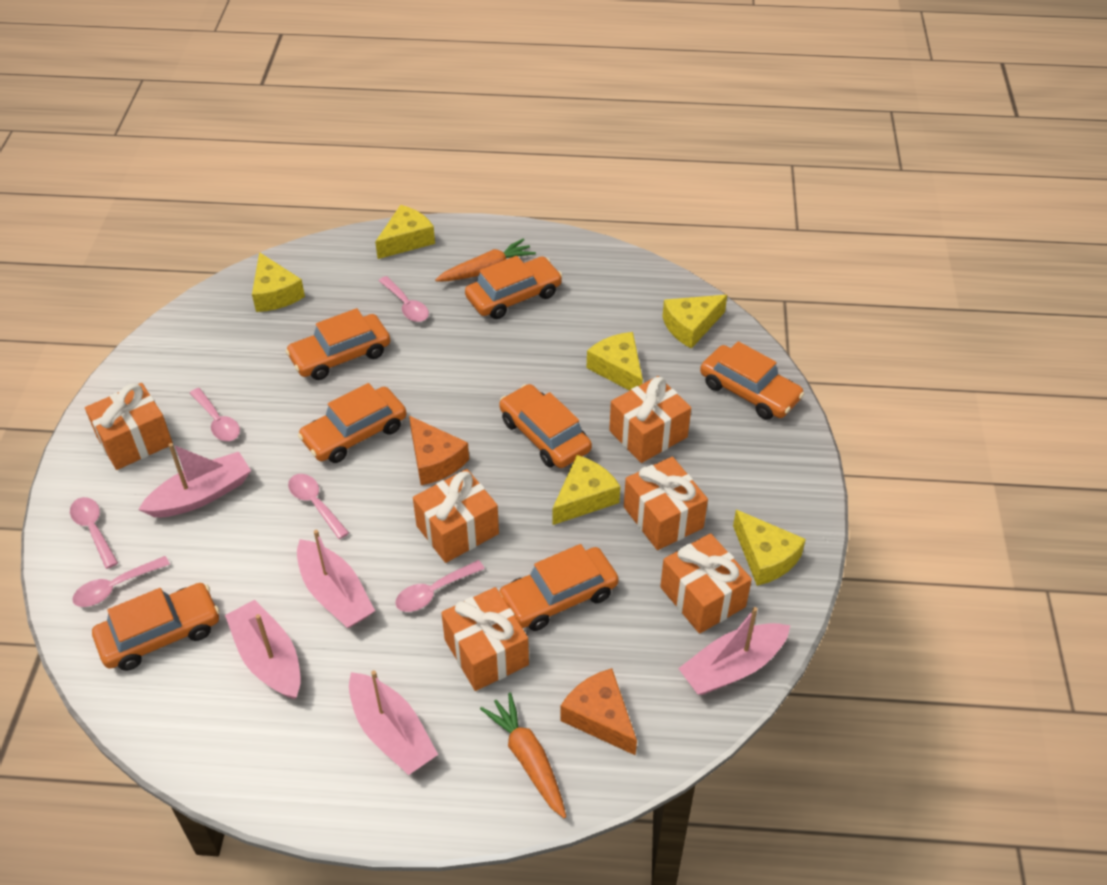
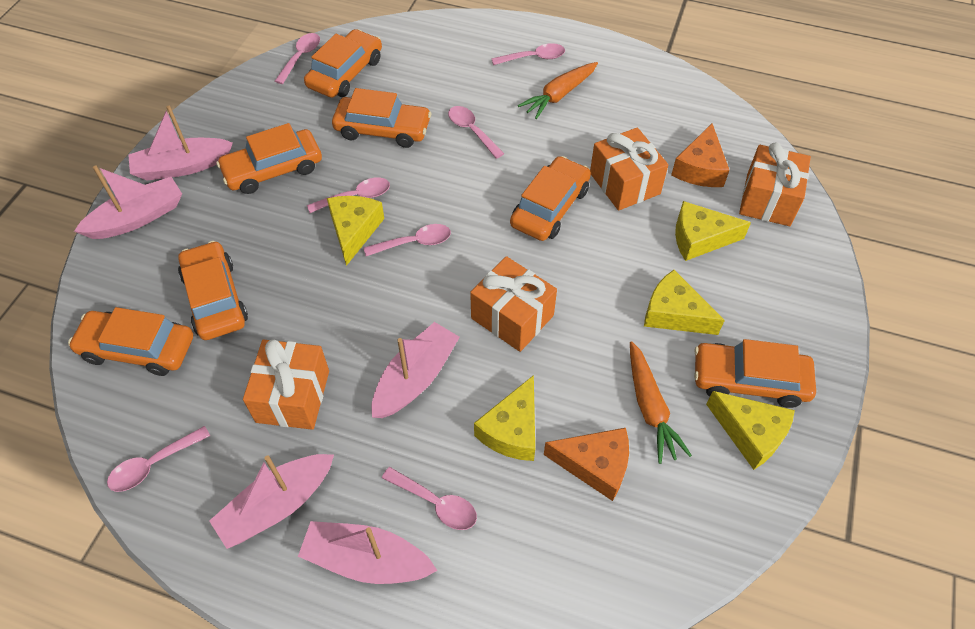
orange gift: [85,383,173,470] [413,469,499,563] [441,587,529,691] [609,376,691,463] [624,457,708,550] [660,533,752,634] = 6 -> [243,339,329,430] [470,256,557,352] [590,127,668,211] [739,142,811,226] = 4
pink spoon: [70,497,118,569] [72,556,170,607] [190,388,240,441] [288,474,349,539] [378,276,429,322] [395,560,485,612] = 6 -> [107,426,210,492] [275,33,320,84] [307,177,390,213] [364,224,451,256] [382,467,477,530] [448,106,504,159] [491,43,565,65] = 7
yellow cheese: [252,252,305,312] [375,205,435,259] [552,455,620,525] [587,332,643,391] [662,295,727,349] [733,510,806,586] = 6 -> [327,196,384,266] [474,375,535,461] [644,270,725,335] [675,201,751,261] [706,391,795,470] = 5

